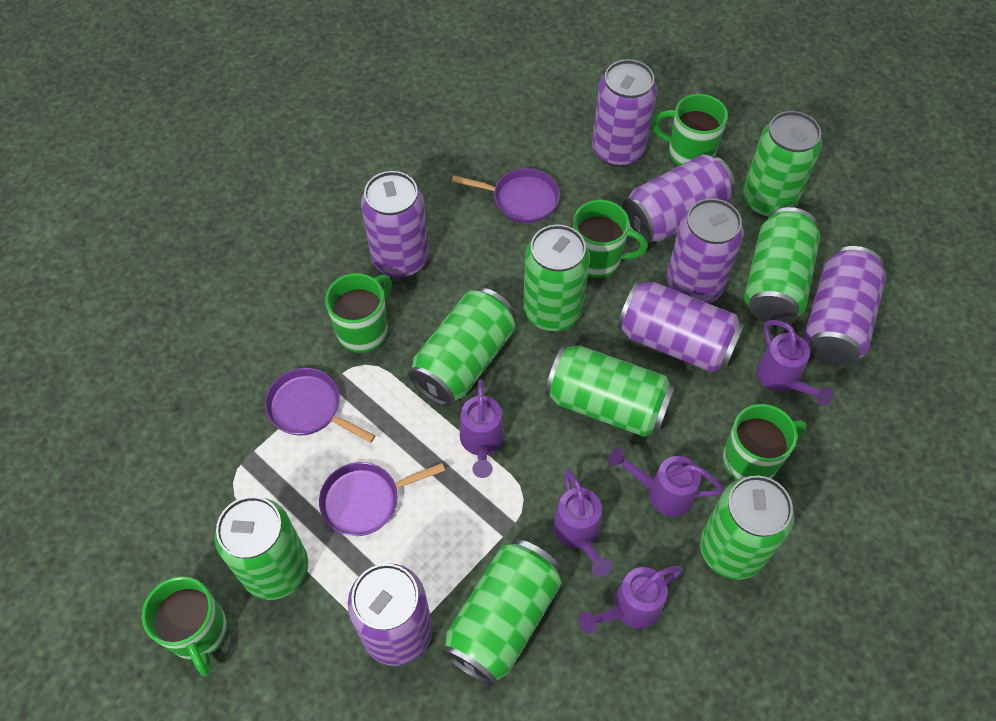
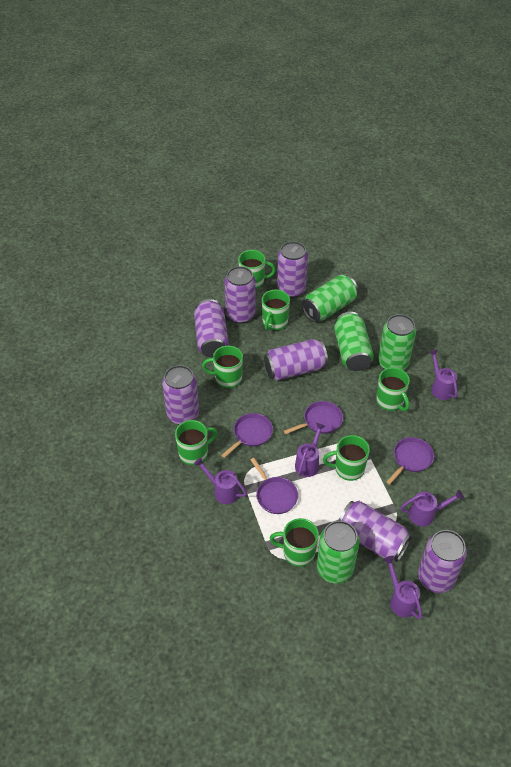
green can: [214,496,308,600] [408,288,516,406] [442,539,562,686] [523,225,590,331] [545,345,675,437] [700,475,794,580] [743,111,822,218] [744,207,820,323] = 8 -> [302,275,358,322] [317,521,360,583] [334,312,374,371] [378,314,416,370] = 4
green mug: [142,576,227,677] [325,273,391,353] [573,200,648,278] [652,94,728,166] [722,404,807,480] = 5 -> [175,420,218,465] [202,346,243,388] [238,250,276,289] [262,290,290,331] [270,518,319,567] [323,435,370,481] [376,367,410,411] = 7
purple pan: [265,368,375,443] [319,462,445,536] [452,168,560,223] = 3 -> [221,413,273,458] [251,458,298,514] [284,401,343,434] [386,437,434,485] = 4

